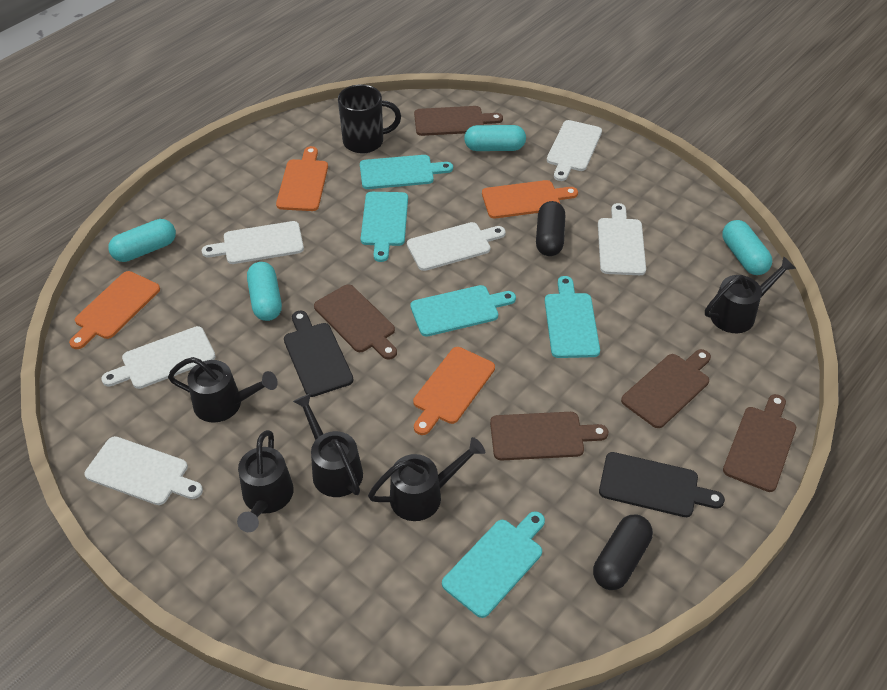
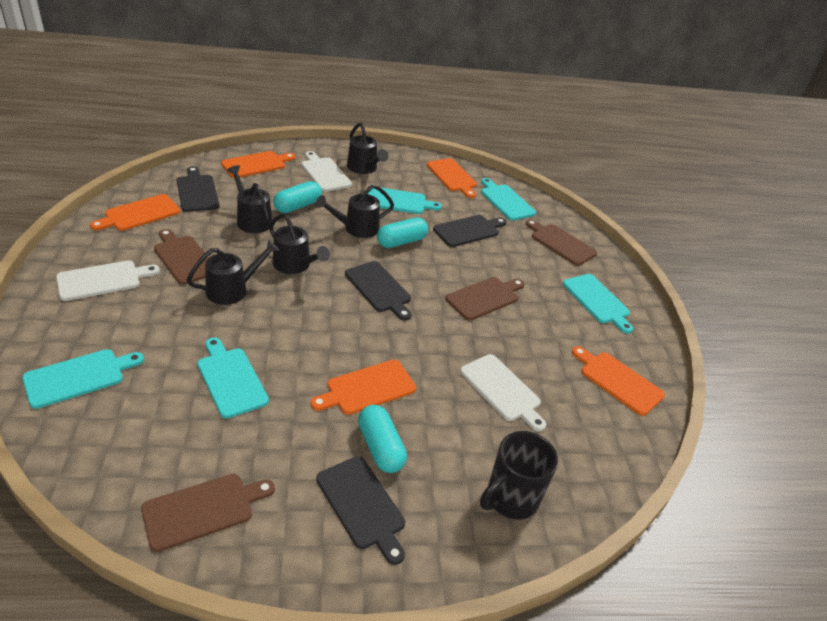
black capsule: [536,201,565,256] [593,515,653,590] = 2 -> none = 0
black cutting board: [284,311,354,397] [599,452,725,517] = 2 -> [177,166,220,212] [316,456,405,565] [345,261,411,321] [433,215,507,247] = 4
brown cutting board: [314,284,397,360] [414,106,503,136] [490,412,608,461] [621,349,711,428] [723,394,796,492] = 5 -> [141,474,275,552] [154,229,209,285] [445,277,524,320] [526,219,597,266] = 4
orange cutting board: [69,271,160,349] [276,146,328,211] [413,347,495,435] [482,180,578,218] = 4 -> [90,194,180,231] [221,151,296,178] [311,360,416,415] [427,158,477,198] [572,346,665,416] = 5
turquoise capsule: [108,219,176,262] [247,262,282,321] [464,125,526,151] [722,220,772,275] = 4 -> [273,181,322,213] [358,405,407,473] [377,218,428,248] = 3
white cutting board: [84,436,203,505] [101,326,216,389] [202,221,304,264] [407,222,506,271] [547,120,602,181] [598,203,646,275] = 6 -> [56,260,160,301] [301,151,352,192] [460,354,546,431] = 3

